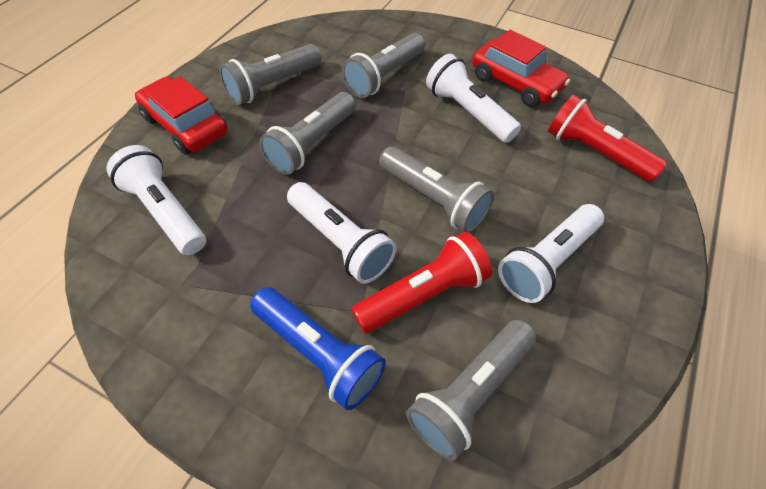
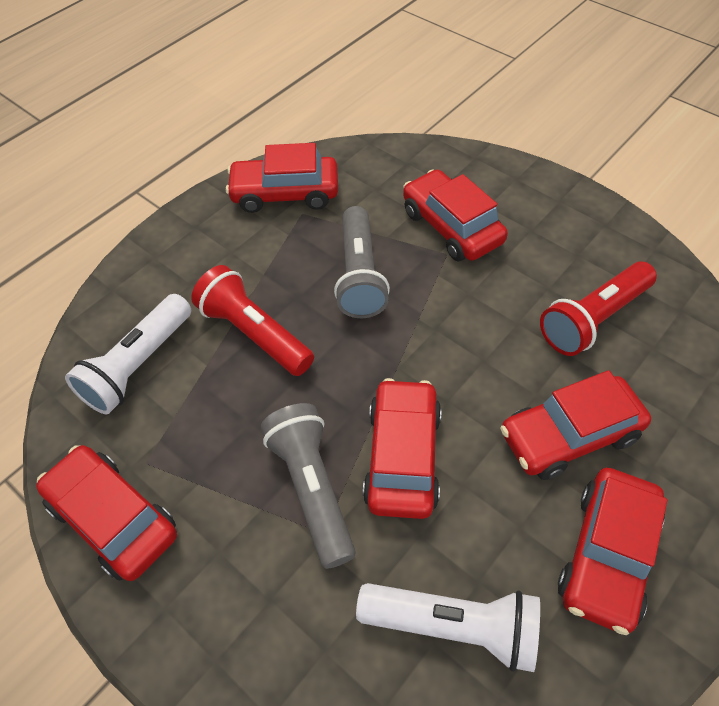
blue flashlight: [250,287,386,410] = 1 -> none = 0
grey flashlight: [219,44,321,105] [259,92,356,175] [342,33,425,98] [379,146,494,233] [406,320,536,461] = 5 -> [261,403,356,569] [334,206,390,318] = 2
red car: [135,76,228,155] [472,30,570,107] = 2 -> [36,445,177,581] [226,143,338,213] [363,378,441,519] [403,169,508,261] [500,370,651,480] [558,468,667,635] = 6
white flashlight: [106,145,206,255] [287,182,397,284] [426,54,521,143] [498,204,604,303] = 4 -> [65,294,191,415] [356,583,540,672] = 2

